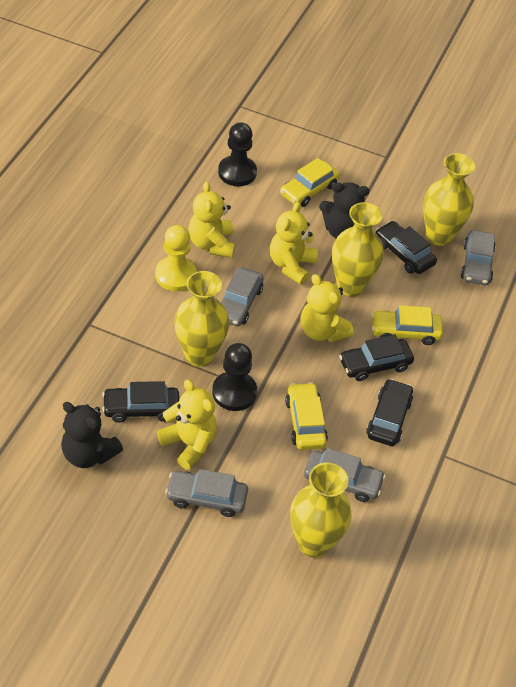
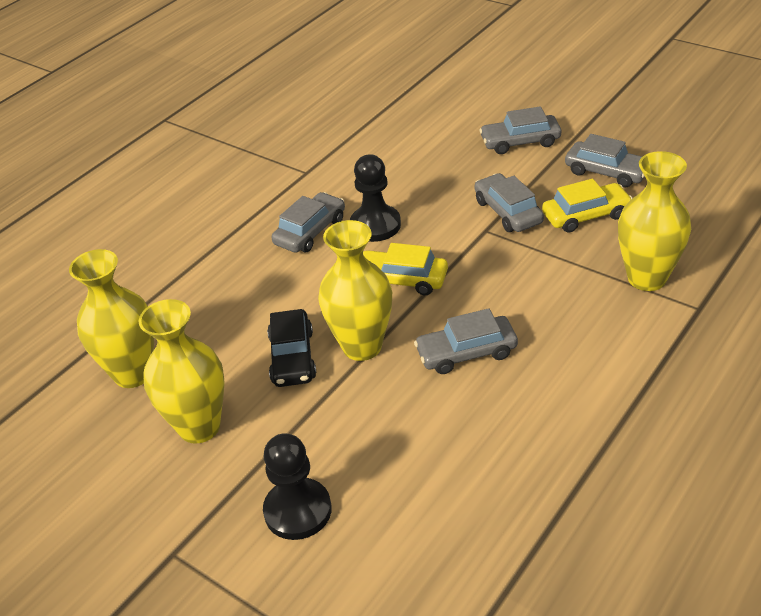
black car: [102,381,179,423] [339,334,414,381] [366,379,413,446] [376,221,437,274] = 4 -> [267,309,316,387] = 1
black teddy bear: [61,402,123,468] [319,182,369,238] = 2 -> none = 0
grey car: [165,469,248,517] [221,267,264,326] [304,448,386,502] [460,230,496,285] = 4 -> [272,192,345,253] [414,308,518,374] [475,173,544,232] [479,106,561,154] [565,134,645,188] = 5
yellow car: [280,158,340,207] [285,382,328,450] [371,305,443,345] = 3 -> [363,243,448,295] [542,179,632,233] = 2
yellow pawn: [155,225,197,291] = 1 -> none = 0
yellow teddy bear: [157,380,217,470] [188,182,235,258] [270,202,318,285] [301,274,354,342] = 4 -> none = 0

